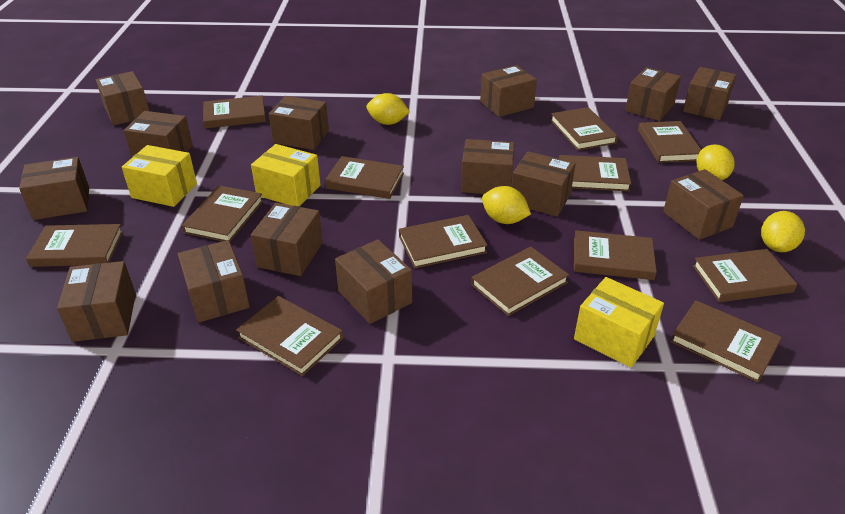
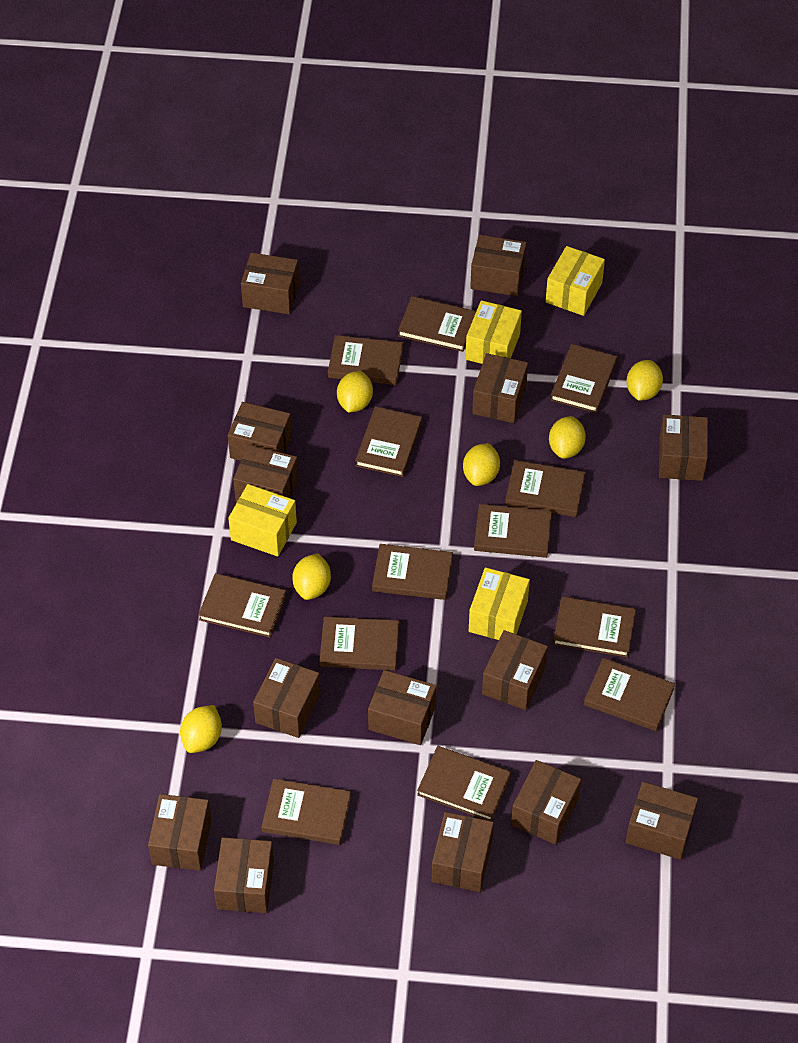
yellow box: [122,145,197,207] [251,144,321,206] [574,277,664,368] = 3 -> [228,484,297,557] [466,300,522,364] [469,567,530,640] [546,246,605,316] = 4
yellow lemon: [366,93,410,125] [482,186,531,224] [697,144,735,180] [761,211,805,252] = 4 -> [180,705,222,753] [292,554,331,600] [337,371,373,413] [463,443,500,486] [549,416,586,459] [627,360,663,401] = 6

